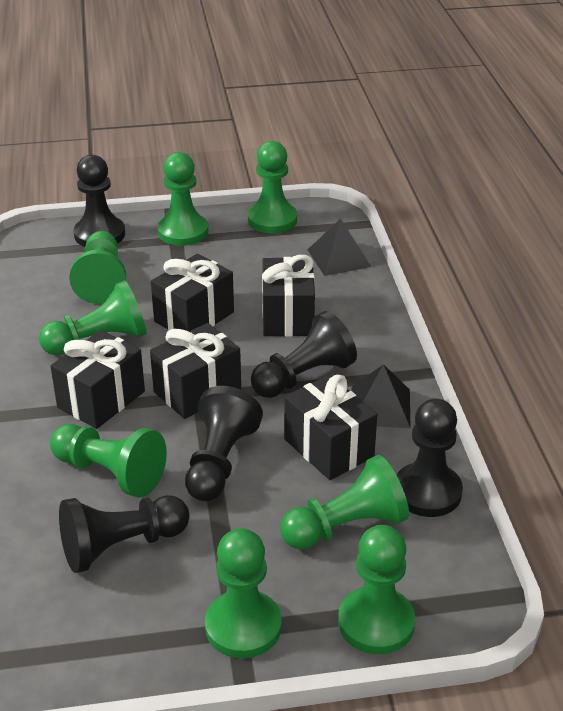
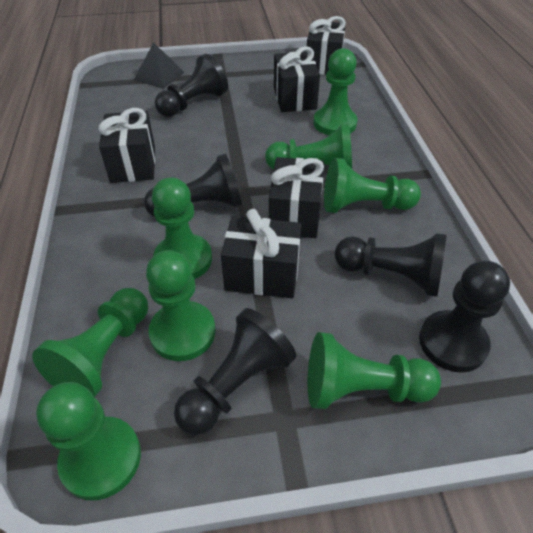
black pyramid: [307,219,371,276] [352,364,411,428] = 2 -> [134,43,185,89] = 1

